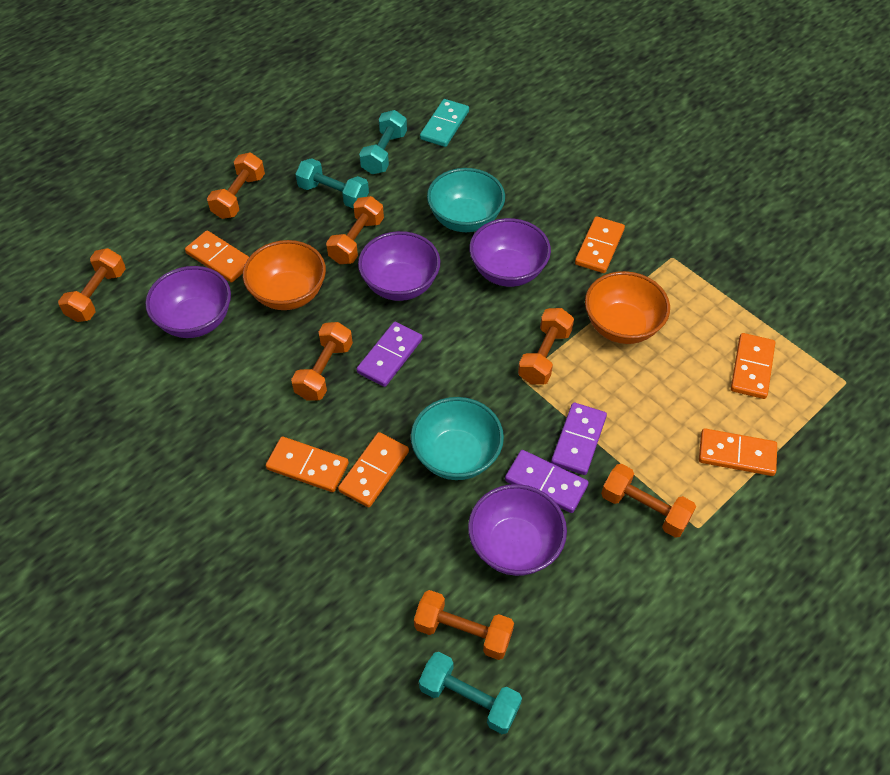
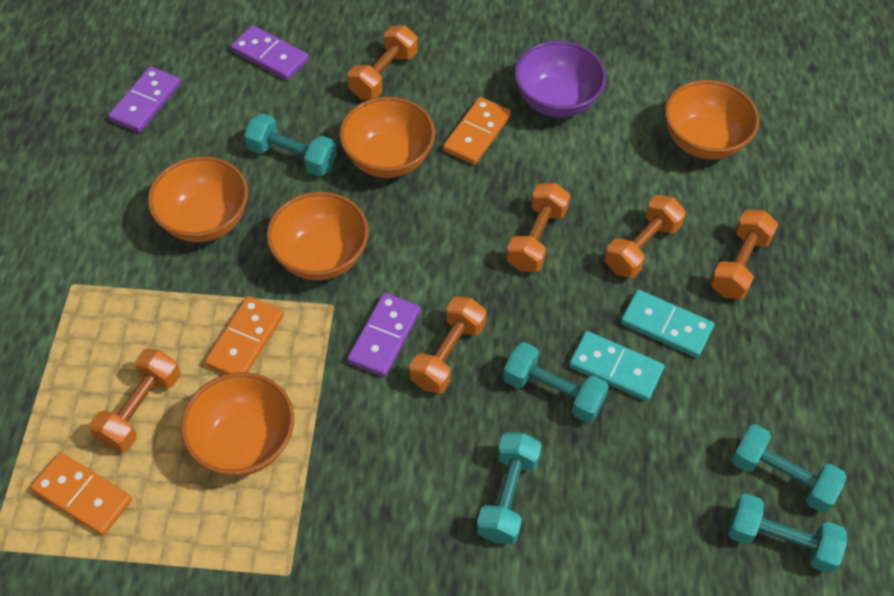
orange bowl: [243,240,326,310] [585,271,670,344] = 2 -> [148,156,248,242] [181,372,294,476] [267,192,369,280] [339,97,435,178] [665,80,759,160] = 5
orange domino: [185,230,249,283] [266,437,349,492] [338,432,409,508] [575,216,625,273] [699,428,777,476] [731,333,775,399] = 6 -> [31,452,132,535] [205,296,284,374] [443,97,511,165] = 3
orange dumbbell: [58,248,126,322] [207,152,265,219] [291,322,353,401] [326,196,384,264] [414,590,514,660] [518,308,574,385] [601,464,696,538] = 7 -> [89,349,180,452] [348,25,418,99] [409,296,486,394] [506,183,570,272] [605,195,686,278] [710,210,778,299] = 6
purple bowl: [145,266,231,338] [358,231,440,301] [468,484,567,576] [469,218,551,287] = 4 -> [515,41,607,118] = 1
turquoise bowl: [411,397,504,480] [427,168,505,232] = 2 -> none = 0
turquoise domino: [420,99,469,147] = 1 -> [569,331,664,401] [621,290,714,358] = 2
turquoise dumbbell: [296,158,369,209] [359,110,407,174] [419,652,522,734] = 3 -> [244,114,337,177] [476,433,542,544] [503,342,609,423] [728,494,847,573] [731,424,847,513] = 5

